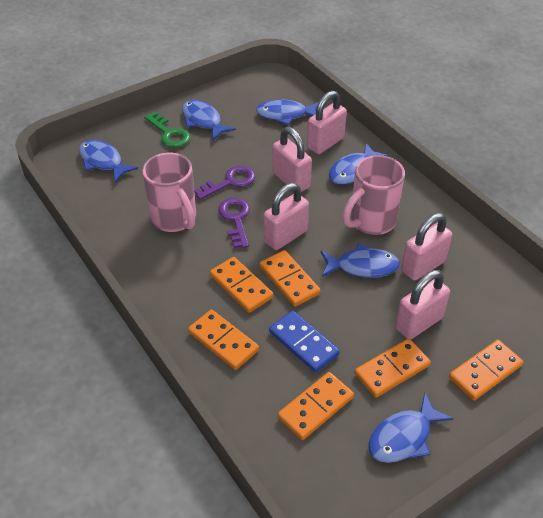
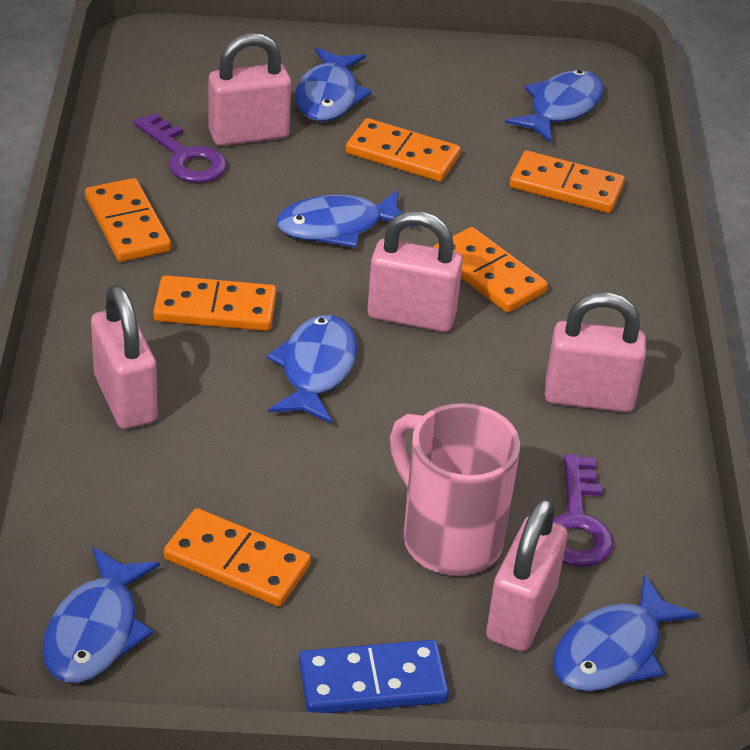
green key: [144,112,190,148] = 1 -> none = 0
pink mug: [142,153,196,232] [343,155,405,235] = 2 -> [390,403,520,576] = 1

